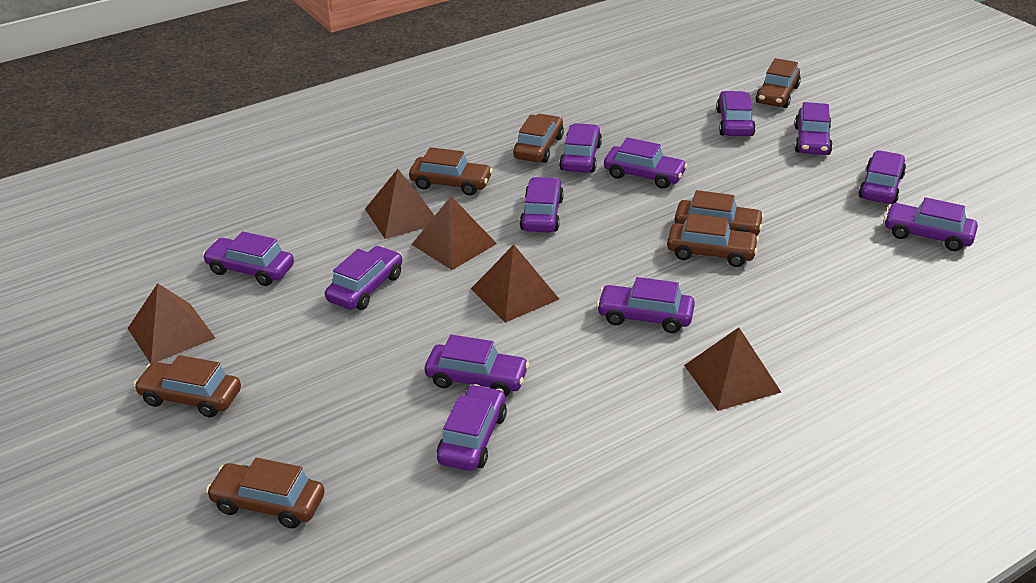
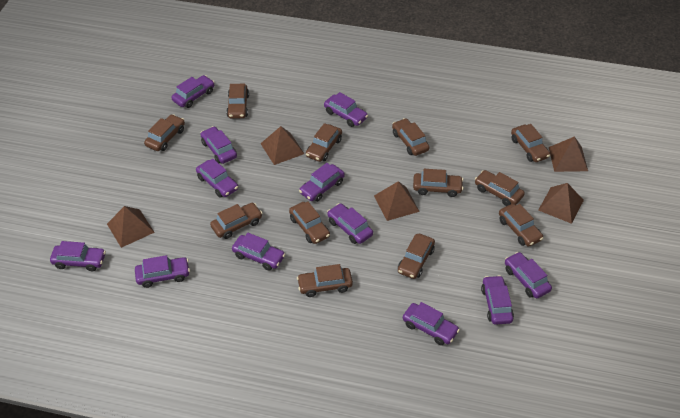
brown car: [134,355,241,417] [206,458,325,528] [409,147,493,195] [513,114,564,163] [667,213,759,267] [675,190,764,236] [755,58,801,108] = 7 -> [144,114,185,151] [210,203,262,239] [226,84,249,119] [289,201,330,244] [297,264,353,297] [306,123,342,162] [392,118,429,156] [398,234,435,279] [413,169,463,197] [475,170,525,206] [499,204,543,247] [511,124,550,162] = 12

